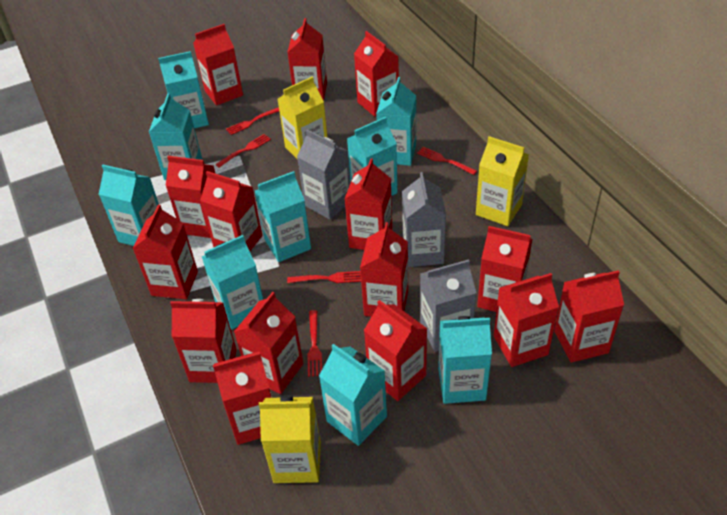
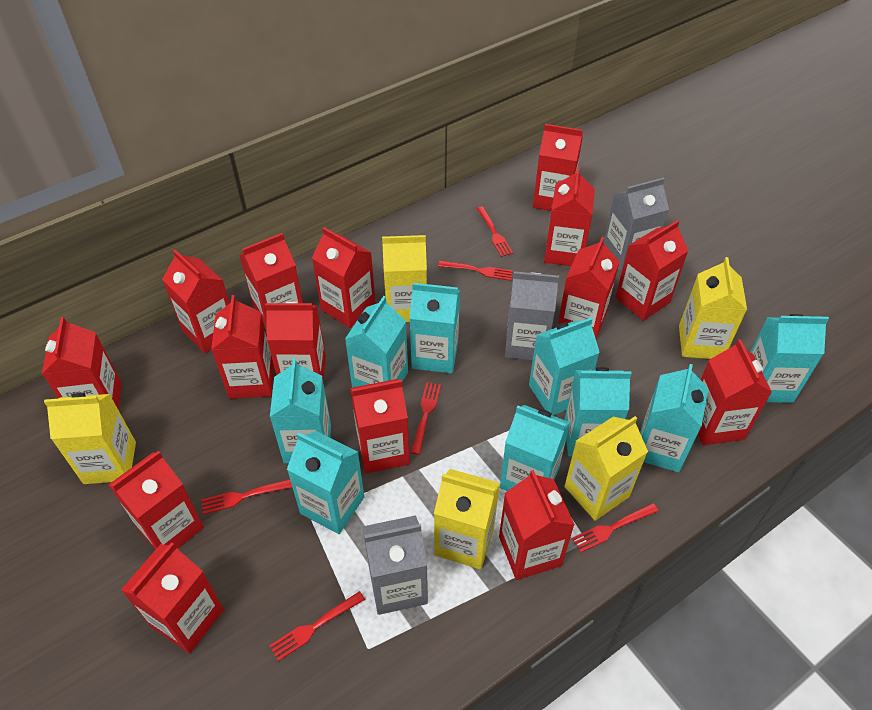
red fork: [215,134,271,167] [226,107,279,135] [287,271,361,283] [307,310,322,377] [417,147,477,175] = 5 -> [201,479,292,514] [269,591,365,661] [411,382,441,455] [438,261,513,281] [476,206,513,257] [572,503,658,553] = 6
yellow carton: [259,395,321,483] [278,77,328,160] [476,136,529,226] = 3 -> [44,393,136,484] [382,235,427,322] [434,469,500,569] [564,416,648,521] [679,257,747,359] = 5

